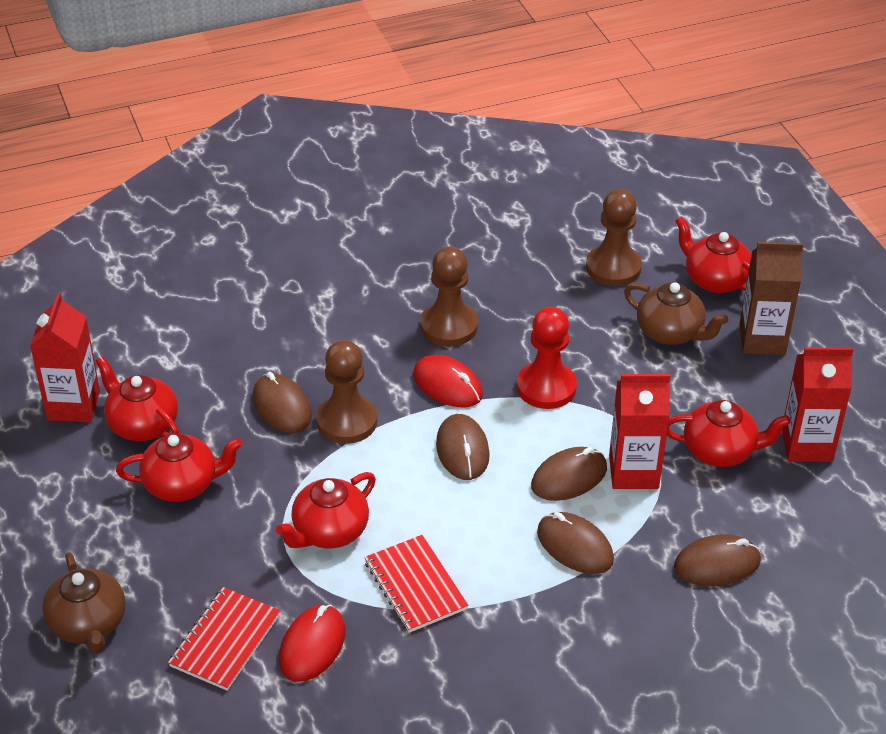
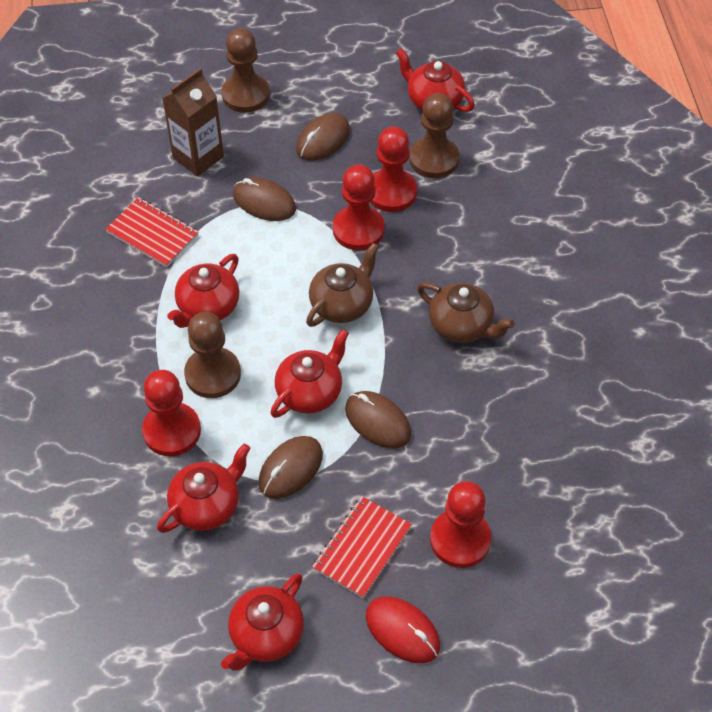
brown mouse: [253,372,312,433] [436,414,490,480] [531,447,607,501] [537,512,614,574] [674,534,761,586] = 5 -> [233,177,296,221] [258,436,323,499] [296,113,350,161] [345,391,411,449] = 4
red carton: [30,293,100,422] [609,374,671,489] [782,347,853,462] = 3 -> none = 0
red mouse: [279,605,345,682] [413,355,483,408] = 2 -> [366,596,440,663] = 1
red pawn: [517,307,577,409] = 1 -> [142,370,201,456] [333,164,385,250] [370,126,417,212] [430,481,491,568] = 4

